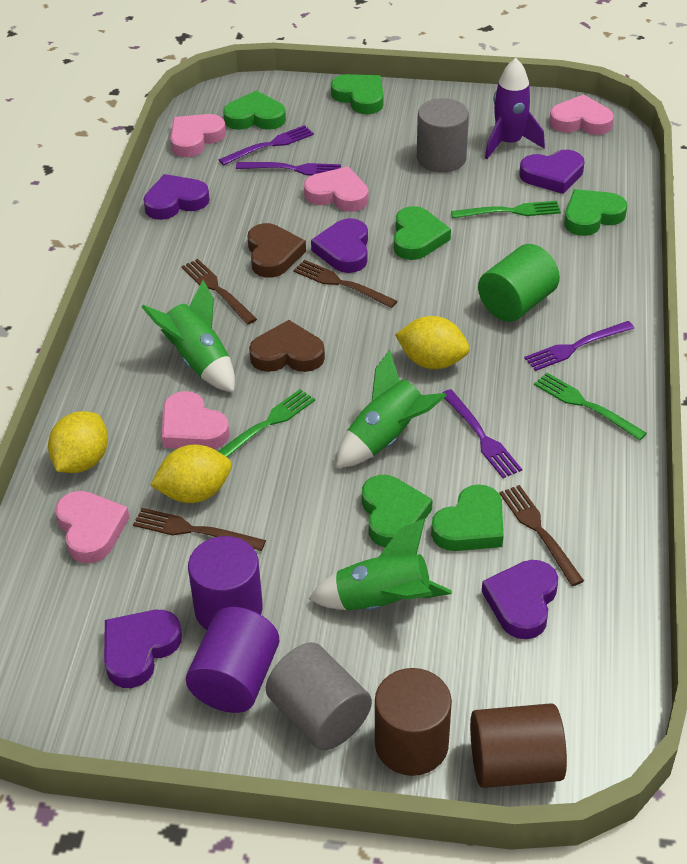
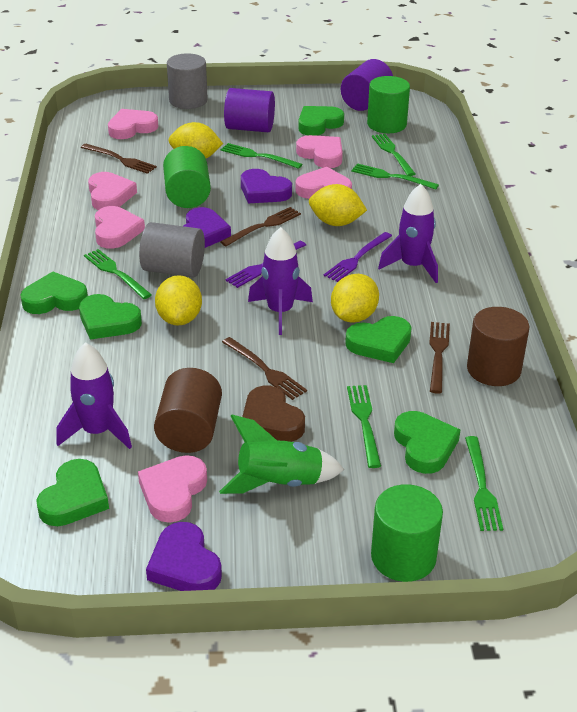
brown heart: [247,223,306,278] [249,320,325,372] = 2 -> [242,385,305,442] = 1
green cylinder: [478,244,560,322] = 1 -> [163,146,211,208] [367,76,410,133] [371,484,443,582] = 3
green fork: [218,389,315,457] [451,201,561,219] [534,373,647,440] = 3 -> [84,249,152,299] [221,143,302,169] [347,385,381,468] [351,163,439,190] [372,134,415,176] [465,436,503,531] = 6
green rocket: [142,280,235,392] [309,518,452,611] [336,350,447,468] = 3 -> [219,415,344,494] = 1
pink heart: [55,491,130,563] [162,391,230,449] [170,114,226,157] [304,167,368,212] [549,94,614,135] = 5 -> [88,172,137,210] [95,206,145,249] [108,109,158,139] [138,455,207,523] [296,135,343,168] [296,167,352,199] = 6
purple fork: [219,125,314,165] [236,162,341,176] [442,389,522,478] [524,321,634,371] = 4 -> [225,241,306,288] [324,232,392,282] = 2
purple heart: [104,610,182,688] [143,174,210,220] [311,218,368,273] [482,560,558,639] [519,150,585,194] = 5 -> [146,522,222,591] [183,207,231,248] [241,169,292,203] = 3
purple rocket: [485,58,545,159] = 1 -> [56,342,132,449] [248,227,313,335] [378,184,438,283] = 3
yellow lemon: [48,411,108,473] [150,444,232,503] [395,316,470,369] = 3 -> [155,275,202,326] [169,122,223,158] [309,184,367,226] [331,274,379,323] = 4

